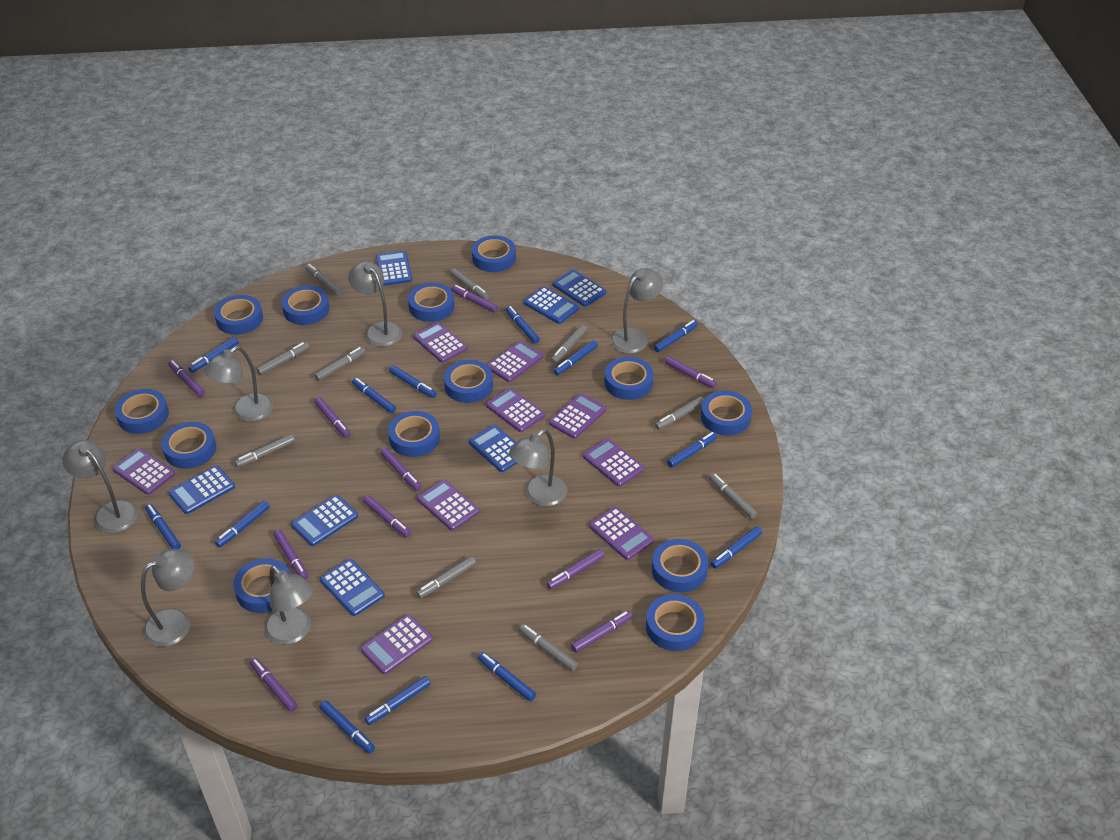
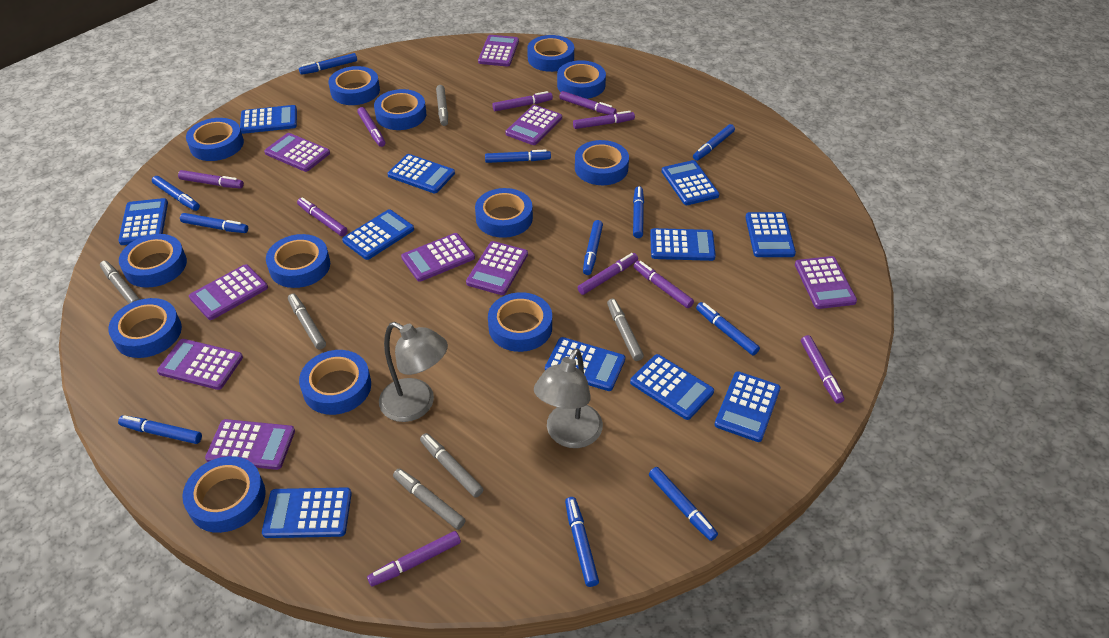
blue calculator: [168,465,235,514] [291,495,358,546] [320,559,385,616] [376,250,412,286] [468,425,517,472] [524,287,579,324] [552,270,606,307] = 7 -> [118,198,168,245] [240,105,297,134] [262,487,352,538] [342,209,414,260] [388,154,455,193] [545,337,625,391] [630,354,714,420] [650,228,716,261] [661,160,720,205] [714,371,781,442] [745,212,796,257] = 11
blue marker: [145,504,181,549] [188,337,239,373] [215,501,270,547] [319,700,375,754] [352,378,396,413] [364,676,431,725] [389,365,437,398] [478,652,536,701] [506,306,540,344] [554,340,598,375] [654,320,698,352] [667,432,717,468] [711,526,762,568] = 13 -> [118,415,202,444] [152,176,200,211] [180,213,248,233] [299,53,357,75] [485,149,551,163] [565,497,599,587] [583,220,603,275] [633,186,644,238] [649,467,718,541] [693,124,735,161] [696,302,760,355] = 11
grey lamp: [62,440,138,533] [141,549,194,647] [204,346,273,422] [264,566,313,645] [348,261,403,347] [509,429,567,506] [610,268,663,354] = 7 -> [379,322,448,422] [534,348,603,448] = 2
grey marker: [235,434,295,468] [256,342,309,375] [305,264,342,296] [314,347,366,381] [416,556,476,599] [450,268,489,300] [519,624,578,671] [551,325,587,363] [655,396,704,430] [709,473,757,519] = 10 -> [100,261,140,304] [288,293,326,350] [393,469,466,530] [420,433,484,498] [436,85,448,126] [607,299,644,361] = 6

